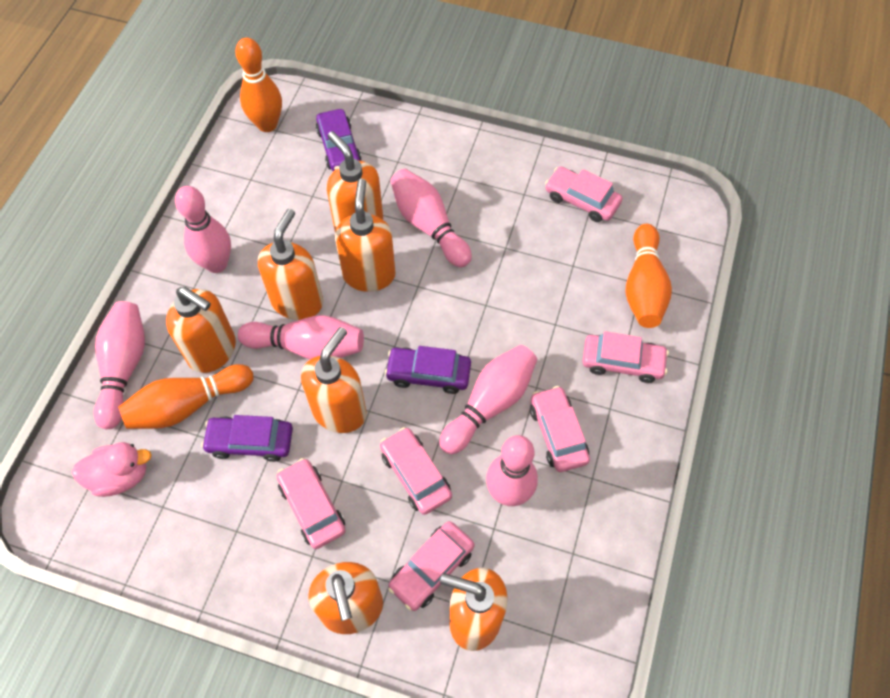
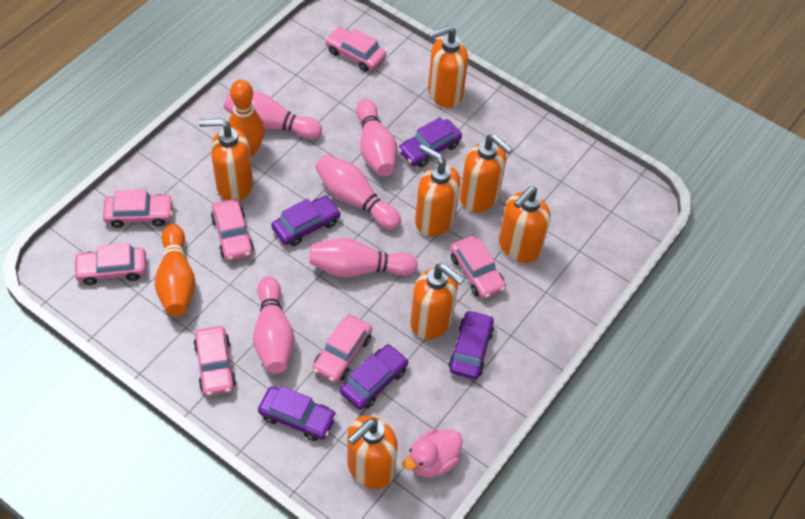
orange bowling pin: [118,364,253,429] [235,38,282,132] [625,224,672,328] = 3 -> [155,224,196,316] [229,79,265,157] = 2
pink bowling pin: [94,301,145,429] [175,186,231,273] [238,315,364,359] [390,169,472,267] [439,345,537,454] [486,435,538,506] = 6 -> [224,91,322,139] [253,276,294,374] [309,238,418,277] [315,154,401,230] [356,99,397,176] = 5
pink car: [277,458,346,549] [380,427,452,515] [388,521,475,611] [530,386,590,472] [545,166,623,222] [582,331,669,383] = 6 -> [73,243,146,285] [103,190,173,228] [194,326,236,396] [211,199,254,261] [313,315,372,383] [325,27,386,72] [450,236,506,299] = 7
purple car: [201,415,293,462] [316,109,361,171] [385,346,471,394] = 3 -> [258,386,337,441] [271,195,341,246] [340,344,408,410] [398,117,462,167] [448,310,494,379] = 5

